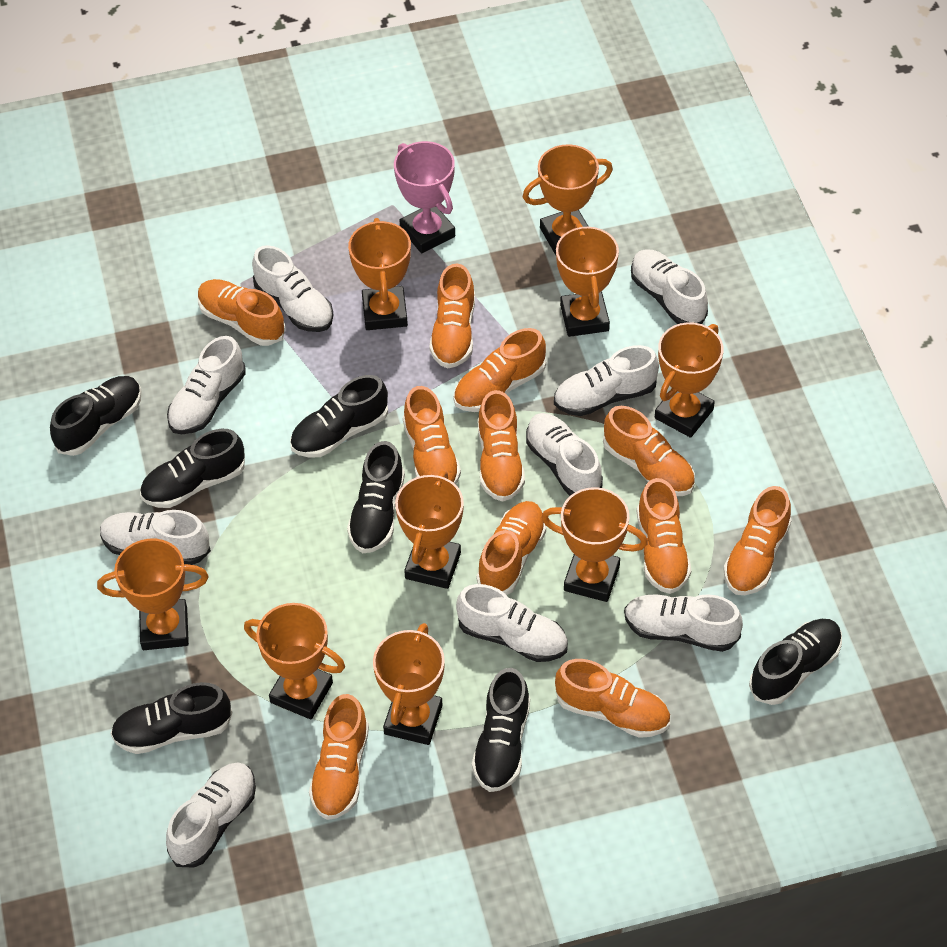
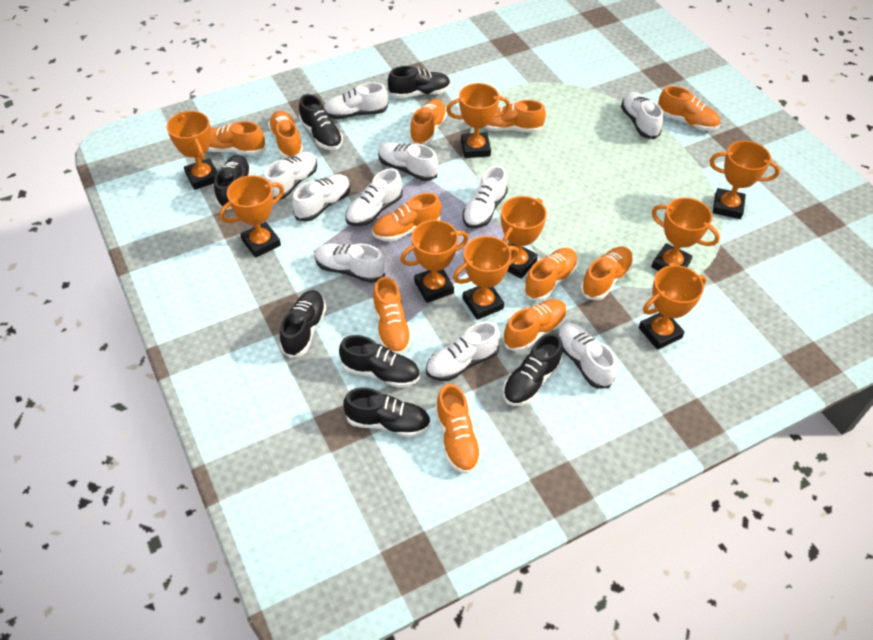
pink trophy: [394,141,455,253] = 1 -> none = 0
white shoe: [100,510,211,565] [166,762,256,868] [167,336,246,434] [252,245,333,332] [456,584,568,662] [526,413,603,496] [554,345,659,416] [624,594,743,652] [631,249,708,324] = 9 -> [264,152,317,200] [292,174,350,222] [314,243,385,283] [324,82,388,119] [345,168,403,226] [378,142,438,181] [426,321,500,381] [463,165,508,228] [557,323,617,388] [621,92,663,139] = 10

